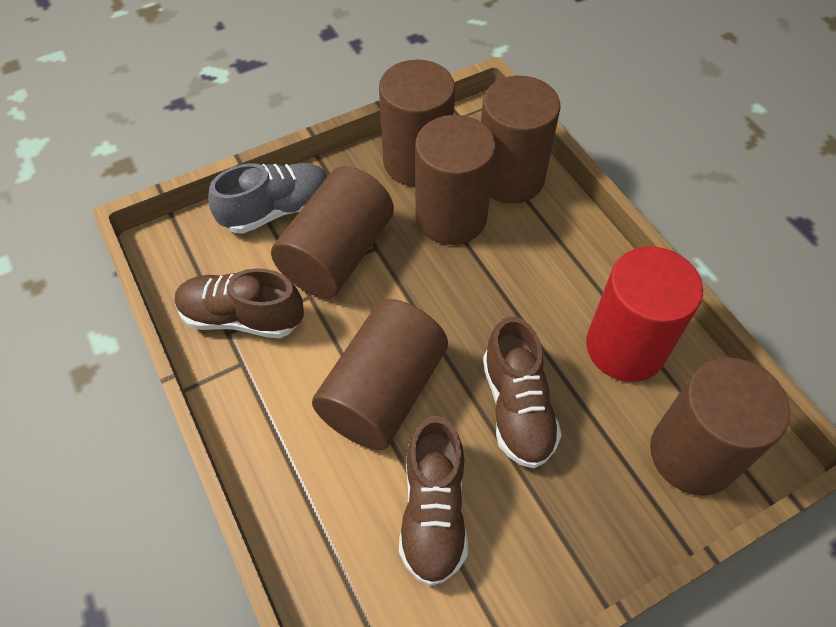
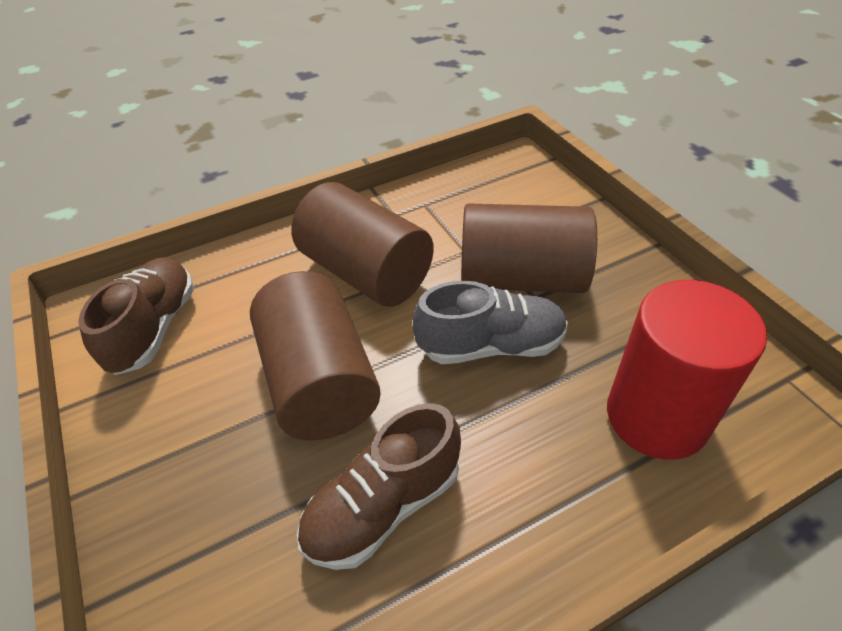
brown cylinder: [271,166,394,298] [312,299,448,450] [379,60,455,186] [415,115,496,245] [481,76,560,204] [650,357,790,496] = 6 -> [250,271,381,441] [291,182,434,307] [461,203,597,293] = 3
brown shoe: [175,268,304,338] [399,416,468,586] [483,317,562,468] = 3 -> [78,257,194,375] [297,403,461,570] = 2

